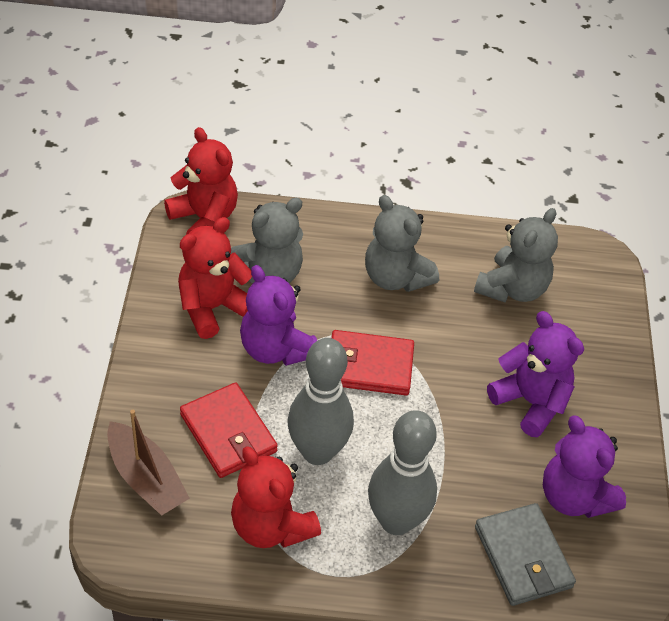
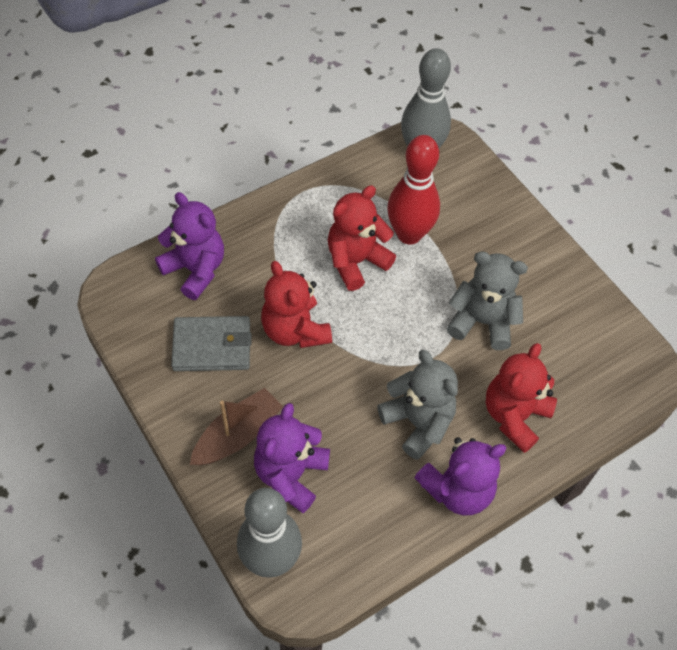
grey teddy bear: [231,198,303,283] [365,195,439,292] [474,208,558,303] = 3 -> [377,350,458,460] [447,251,528,350] = 2
red bowling pin: none = 0 -> [387,135,440,245] = 1
red wallet: [180,383,278,478] [331,330,414,395] = 2 -> none = 0

